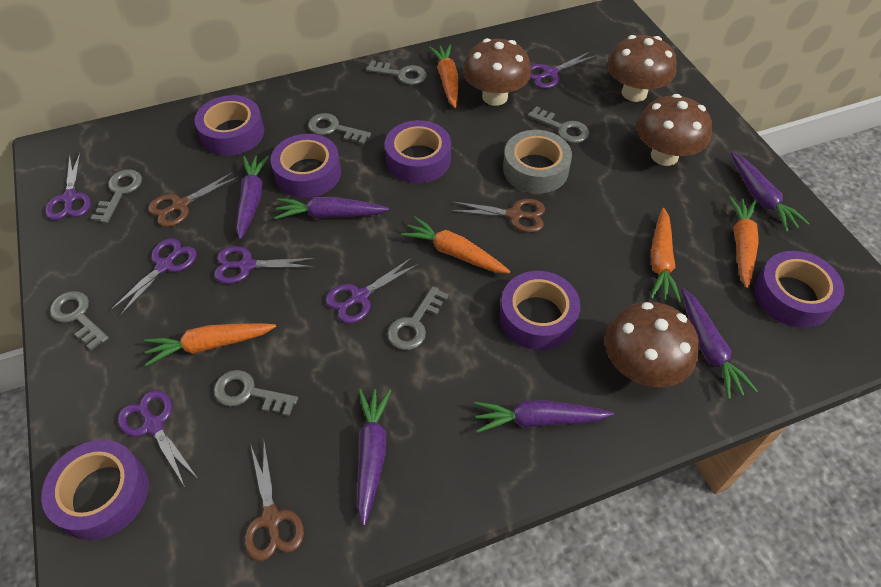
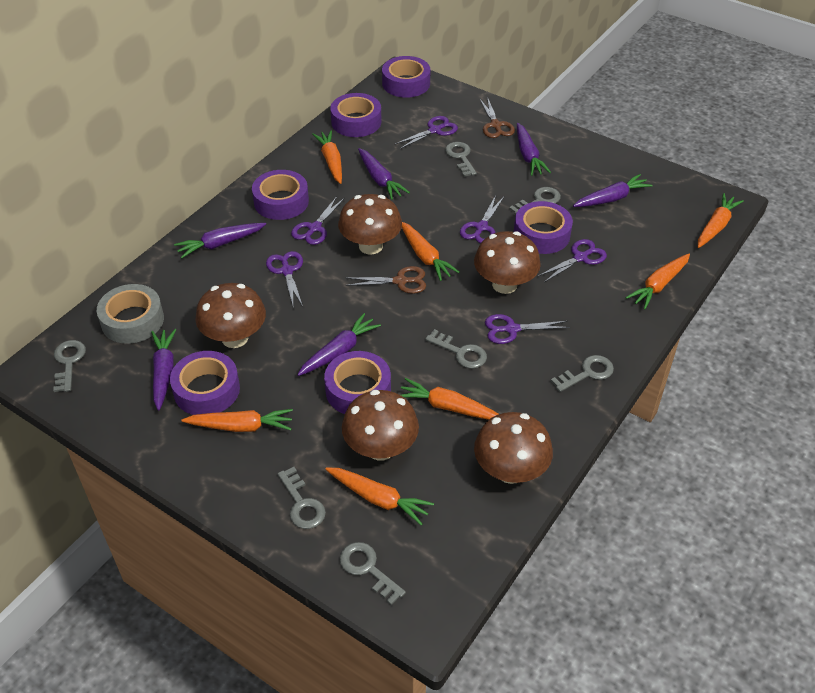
brown mushroom: [463,38,531,106] [605,302,699,387] [607,35,677,102] [637,94,712,166] = 4 -> [195,283,266,348] [338,194,402,254] [342,390,419,461] [474,231,541,294] [474,412,553,484] = 5
brown scissors: [148,172,238,227] [244,442,304,561] [451,199,545,233] = 3 -> [345,266,426,294] [480,97,515,138] = 2
orange carrot: [144,323,276,366] [401,216,510,274] [429,44,458,108] [650,208,681,302] [729,196,759,288] = 5 -> [181,409,293,432] [312,130,342,184] [325,467,434,525] [401,378,498,420] [402,222,459,281] [625,254,690,309] [698,193,744,248] = 7

